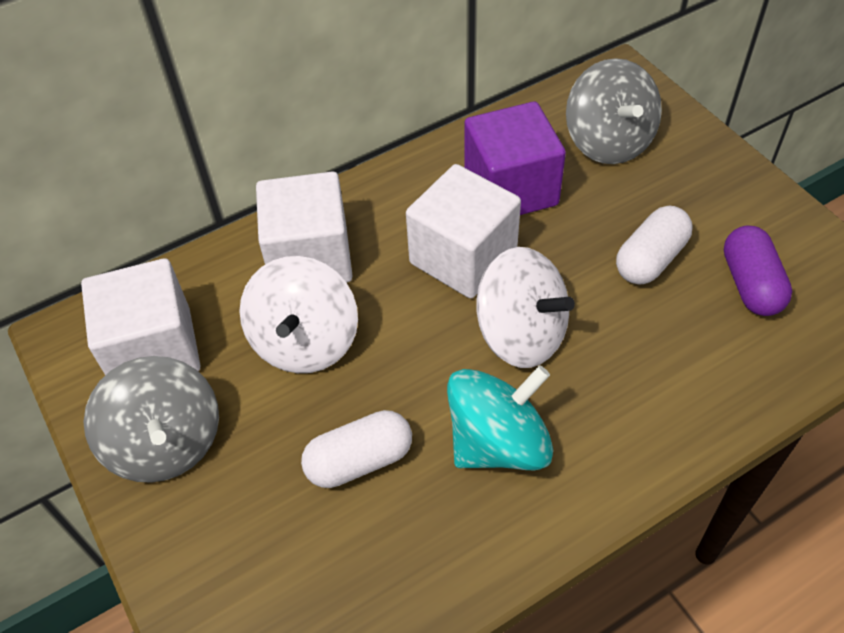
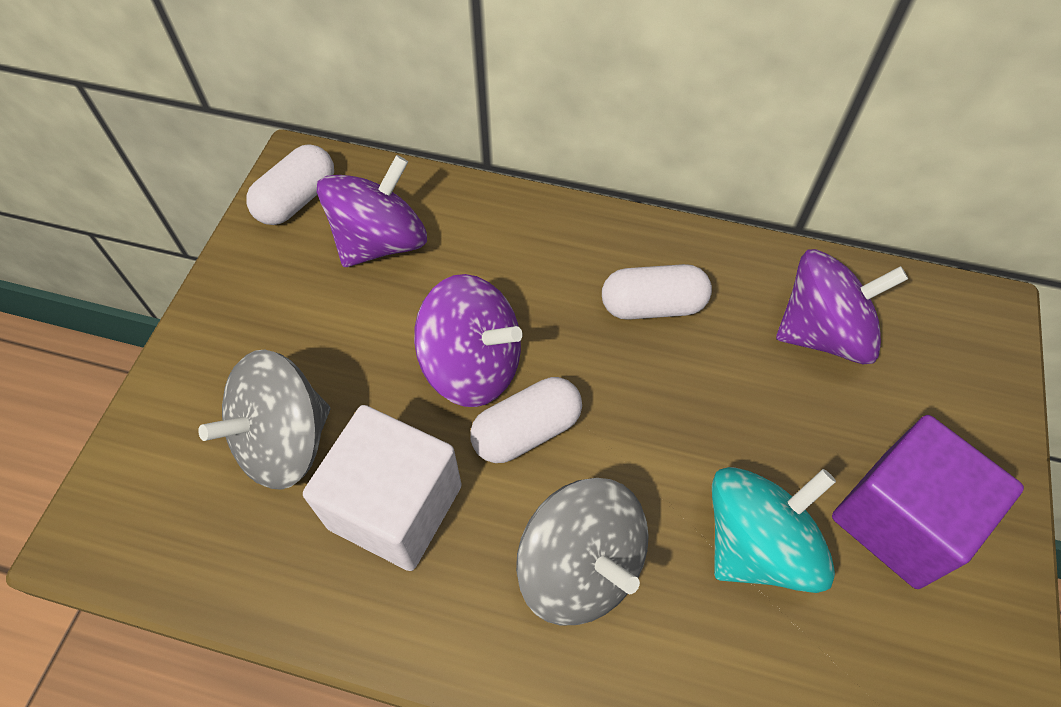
purple capsule: [724,226,792,316] = 1 -> none = 0
purple spinning top: none = 0 -> [317,155,427,267] [414,274,523,407] [776,249,908,364] = 3
white capsule: [301,410,412,488] [616,206,693,285] = 2 -> [246,144,334,225] [470,377,582,463] [602,264,712,320] = 3
white cube: [81,258,200,375] [256,171,353,283] [406,164,521,298] = 3 -> [303,405,462,571] = 1
white spinning top: [239,256,358,373] [476,247,575,368] = 2 -> none = 0

